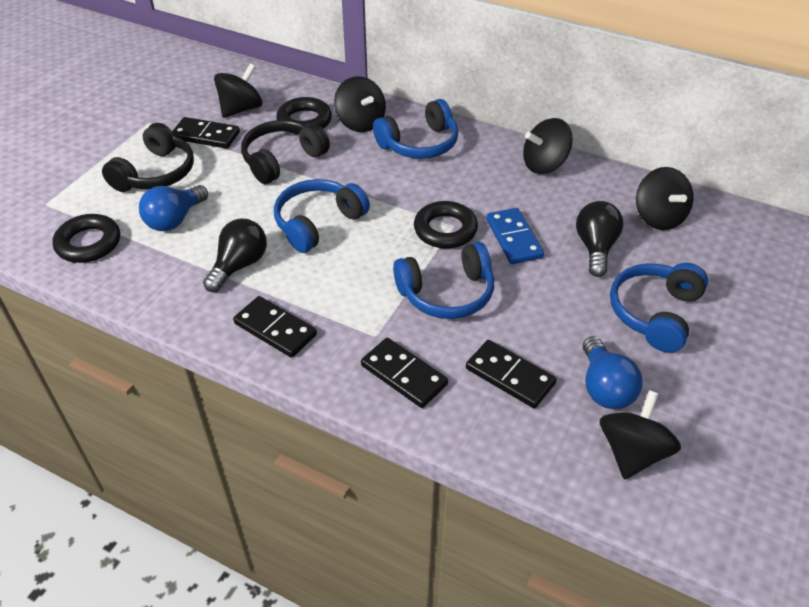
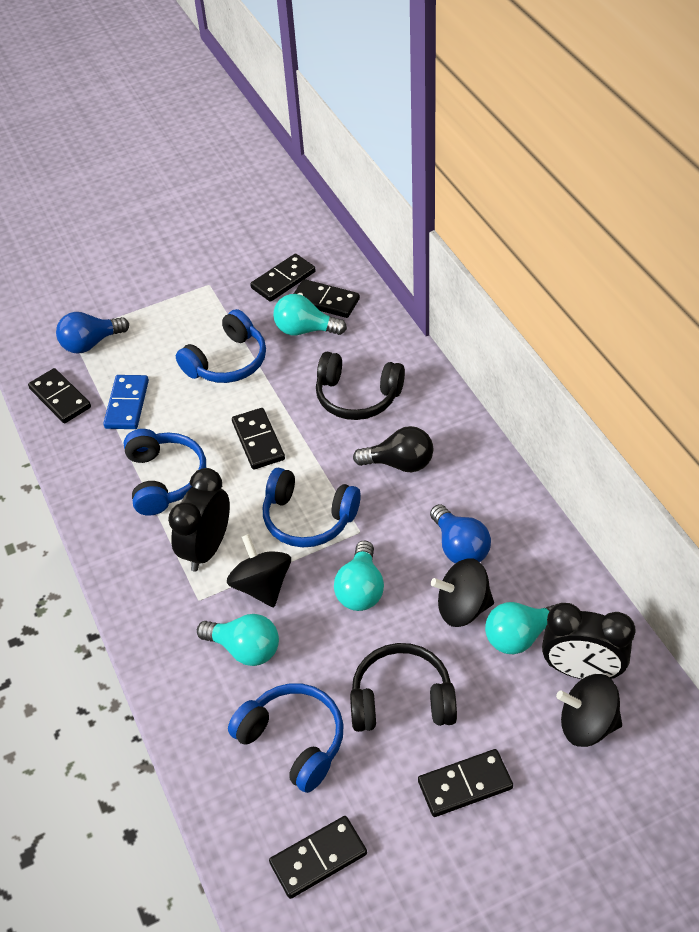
black clock: none = 0 -> [168,468,230,572] [542,603,636,679] = 2
black domino: [172,117,240,149] [233,296,317,358] [361,338,448,408] [466,340,557,408] = 4 -> [28,368,91,423] [232,408,285,470] [250,254,316,302] [269,816,367,899] [294,279,360,318] [418,749,513,817] = 6
black light bulb: [203,219,267,292] [576,201,623,277] = 2 -> [353,426,433,472] = 1
black ring: [53,214,120,263] [276,97,332,134] [414,201,478,249] = 3 -> none = 0
black spinning top: [214,63,263,118] [334,76,386,132] [523,118,573,174] [600,390,681,480] [636,167,693,230] = 5 -> [227,534,291,607] [431,558,494,627] [556,674,622,747] = 3
turquoise light bulb: none = 0 -> [197,614,279,666] [273,294,347,336] [334,541,384,611] [485,602,556,654] = 4

